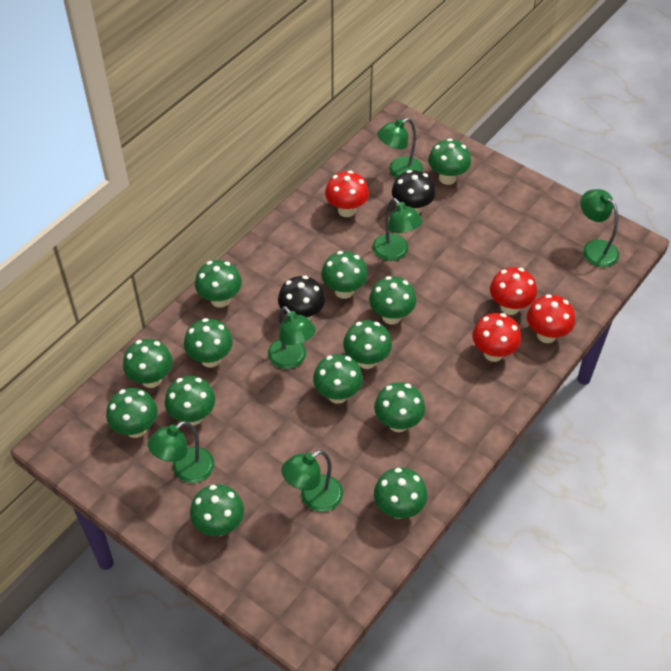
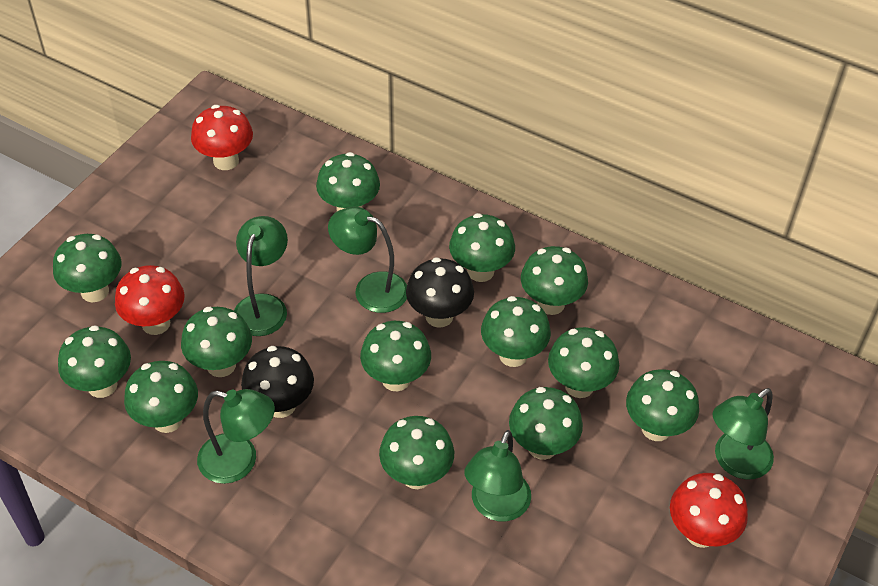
green lamp: [148,421,214,483] [268,306,316,369] [281,450,343,512] [373,198,422,261] [377,118,423,178] [580,189,619,267] = 6 -> [197,389,275,484] [234,216,288,336] [328,207,407,313] [464,430,531,521] [713,388,774,479] = 5
red mushroom: [325,171,369,217] [472,313,521,362] [490,267,537,315] [527,294,575,343] = 4 -> [115,265,185,335] [191,105,253,170] [670,473,748,548] = 3

